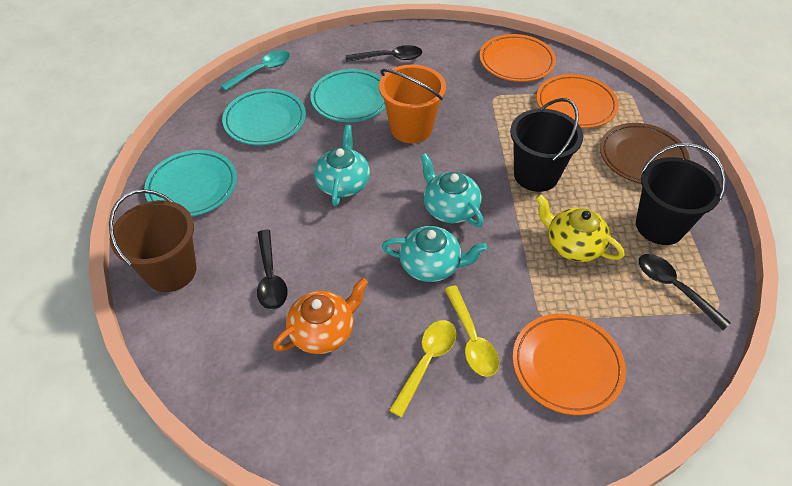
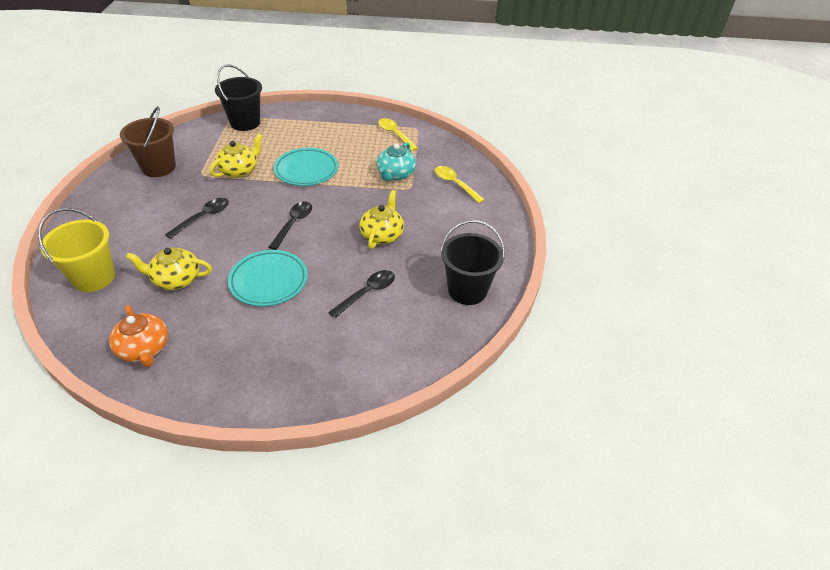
brown plate: [600,123,690,184] = 1 -> none = 0
orange bucket: [379,64,446,143] = 1 -> none = 0
orange plate: [480,34,556,82] [512,314,626,415] [536,74,619,128] = 3 -> none = 0
turquoise plate: [144,150,237,217] [222,89,306,145] [310,69,386,122] = 3 -> [228,250,308,306] [274,148,338,186] = 2
turquoise spoon: [220,50,290,91] = 1 -> none = 0
turquoise teapot: [314,125,370,206] [382,226,487,282] [420,153,484,227] = 3 -> [377,142,416,181] = 1
yellow bucket: none = 0 -> [38,208,115,292] = 1
yellow teapot: [535,194,624,262] = 1 -> [126,247,212,290] [210,134,263,178] [359,190,404,249] = 3

